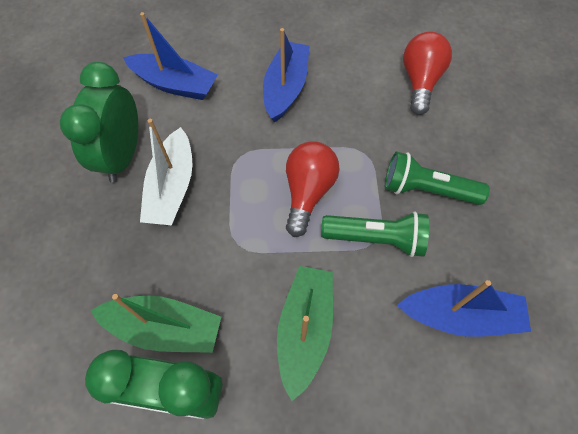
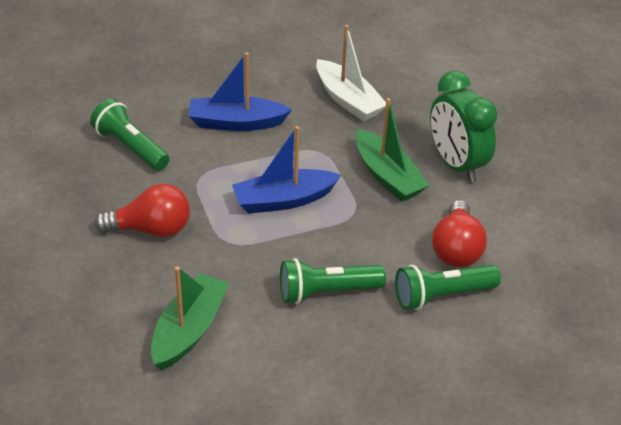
blue boat: [123,12,218,100] [263,28,310,122] [397,280,531,337] = 3 -> [189,52,292,131] [232,126,341,213] = 2
green clock: [60,62,138,183] [85,350,223,420] = 2 -> [430,71,498,182] = 1
green flashlight: [321,212,429,257] [385,151,490,205] = 2 -> [90,99,170,171] [280,258,386,304] [395,265,501,310] = 3

